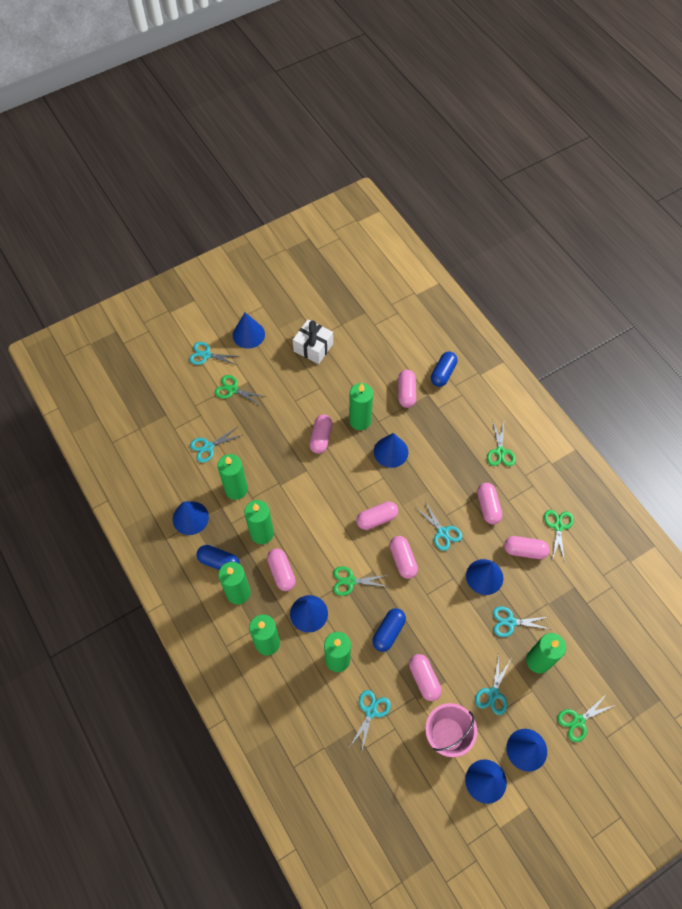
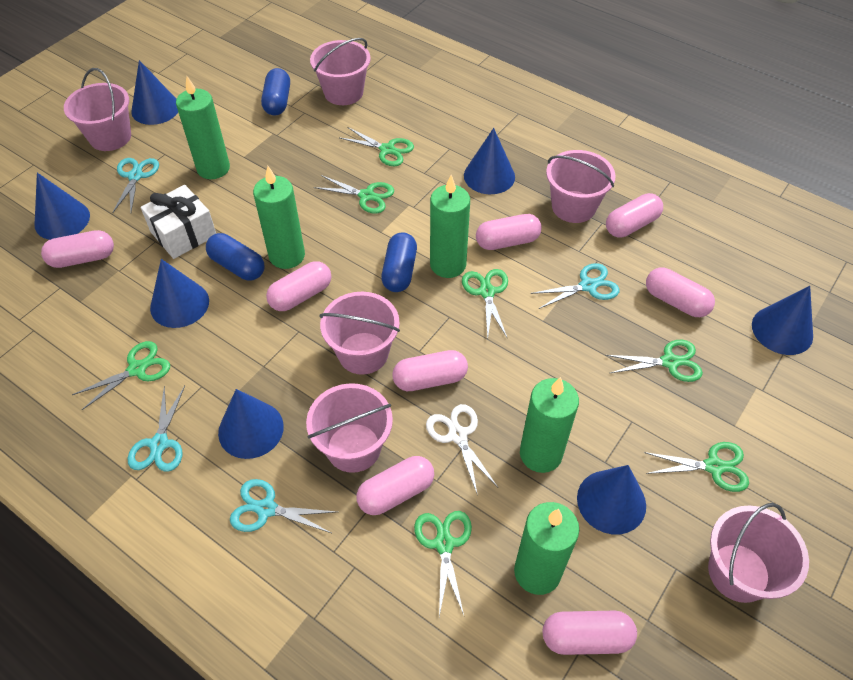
green candle: [217,454,248,500] [218,562,250,604] [244,500,274,544] [249,614,280,656] [324,632,351,672] [349,383,373,430] [526,633,566,673] = 7 -> [176,76,230,179] [253,166,305,269] [430,175,470,278] [514,502,579,595] [520,377,579,473] = 5
green scissors: [215,375,266,406] [333,566,388,596] [487,422,516,466] [544,510,574,563] [557,694,615,742] = 5 -> [72,341,170,410] [314,175,394,214] [339,127,414,166] [414,511,472,617] [462,269,508,339] [606,340,703,382] [644,442,749,492] = 7
pink bucket: [425,703,477,757] = 1 -> [64,68,131,151] [306,383,393,473] [310,38,371,105] [319,292,400,375] [546,150,616,223] [708,503,809,603] = 6
turquoise scissors: [189,342,239,365] [190,427,243,463] [350,690,391,753] [415,502,462,551] [475,655,511,715] [493,606,549,637] = 6 -> [112,158,159,213] [127,386,185,472] [230,479,337,533] [531,263,620,309] = 4
white scissors: none = 0 -> [426,404,498,496] = 1

